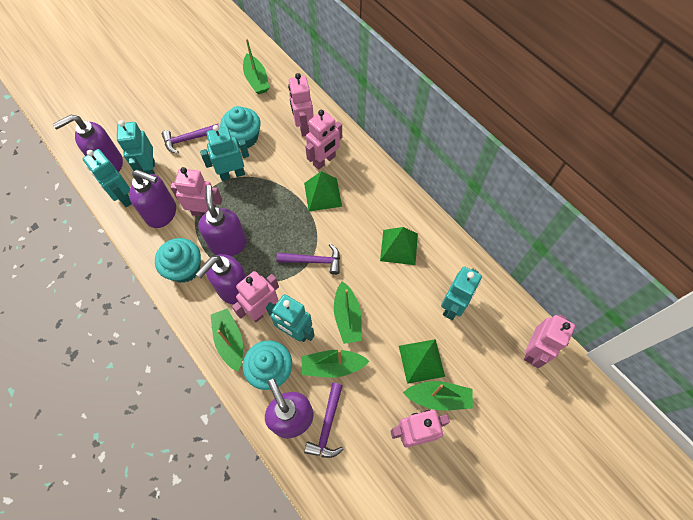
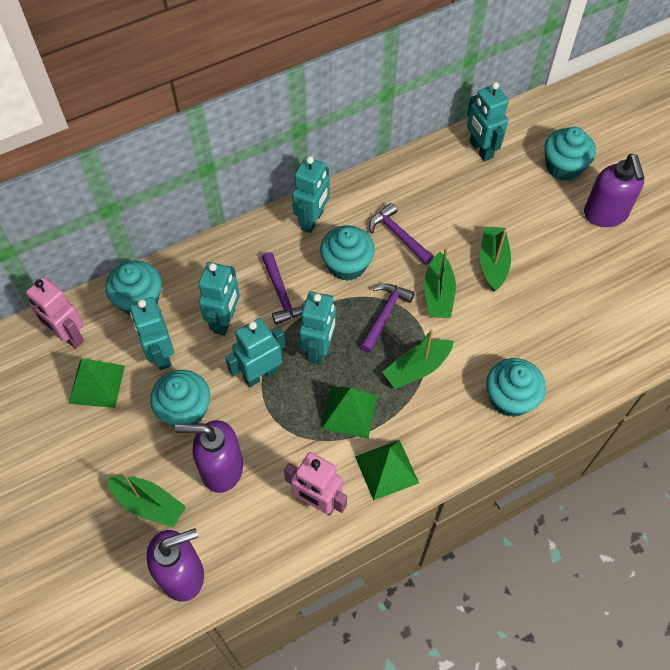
green boat: [211,308,243,372] [243,39,269,95] [301,350,369,378] [334,281,362,344] [403,381,473,411] = 5 -> [106,473,186,528] [382,329,454,389] [424,247,456,318] [480,227,511,292] = 4
pink robot: [170,167,222,216] [232,271,279,322] [288,73,314,137] [305,110,342,170] [390,410,450,448] [524,315,575,368] = 6 -> [26,277,84,349] [284,452,347,516] = 2
purple soap dispenser: [53,115,123,172] [129,170,176,228] [196,254,247,305] [198,185,247,256] [265,379,314,438] = 5 -> [146,528,204,602] [175,420,243,493] [584,154,645,227] = 3
turquoise cupcake: [155,238,201,283] [220,106,261,148] [243,340,292,390] = 3 -> [105,261,162,315] [150,370,210,427] [320,225,375,281] [486,358,546,417] [544,127,596,181] = 5
turquoise robot: [83,149,132,207] [117,120,155,174] [200,125,249,181] [266,294,315,342] [441,267,482,320] = 5 -> [130,297,174,370] [198,262,240,336] [225,318,285,387] [292,156,330,233] [299,291,336,364] [467,82,509,162] = 6

